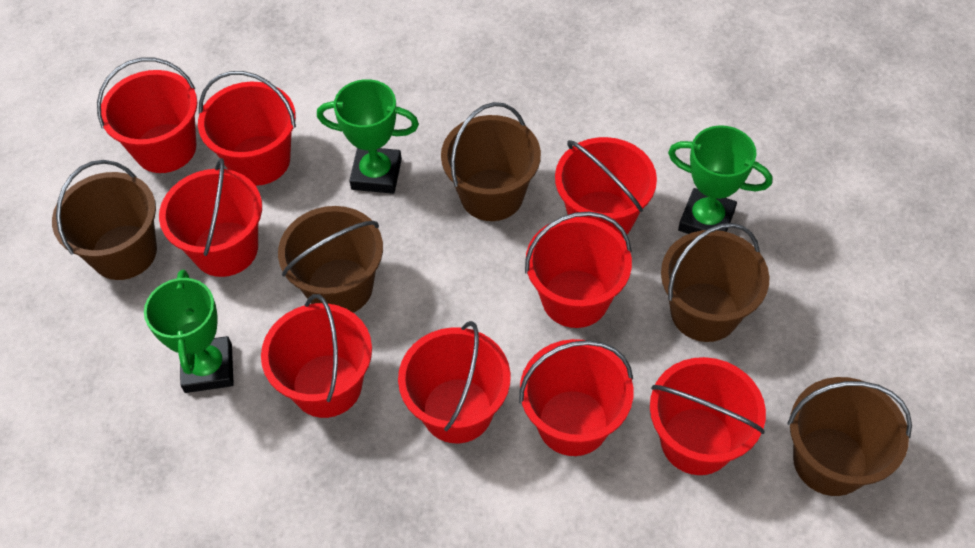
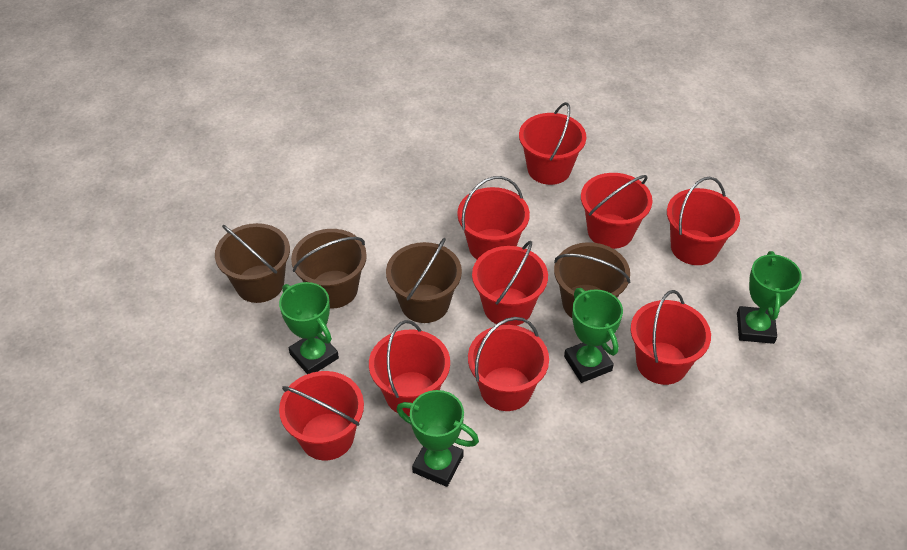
brown bucket: [52,160,157,280] [278,206,383,313] [441,102,541,221] [661,223,769,342] [787,377,912,496] = 5 -> [215,223,290,303] [291,229,367,308] [386,238,462,323] [554,242,630,318] = 4
green trophy: [144,269,234,393] [317,79,419,194] [668,125,772,234] = 3 -> [279,282,339,374] [396,390,479,487] [564,288,623,383] [737,251,802,344] = 4

